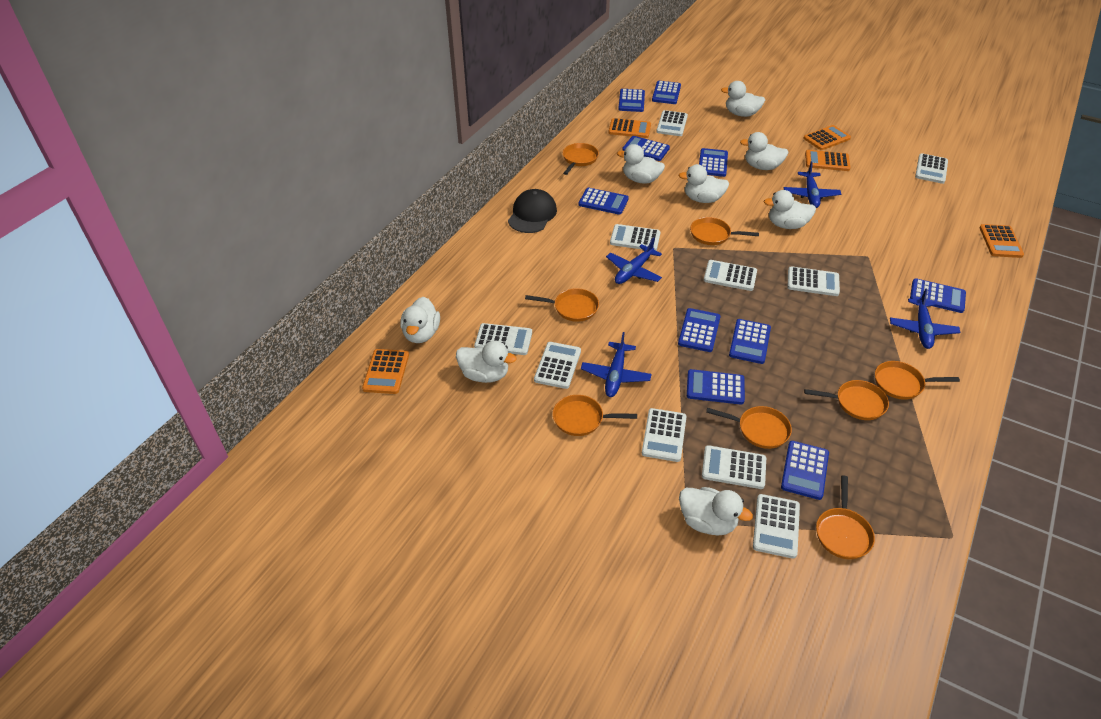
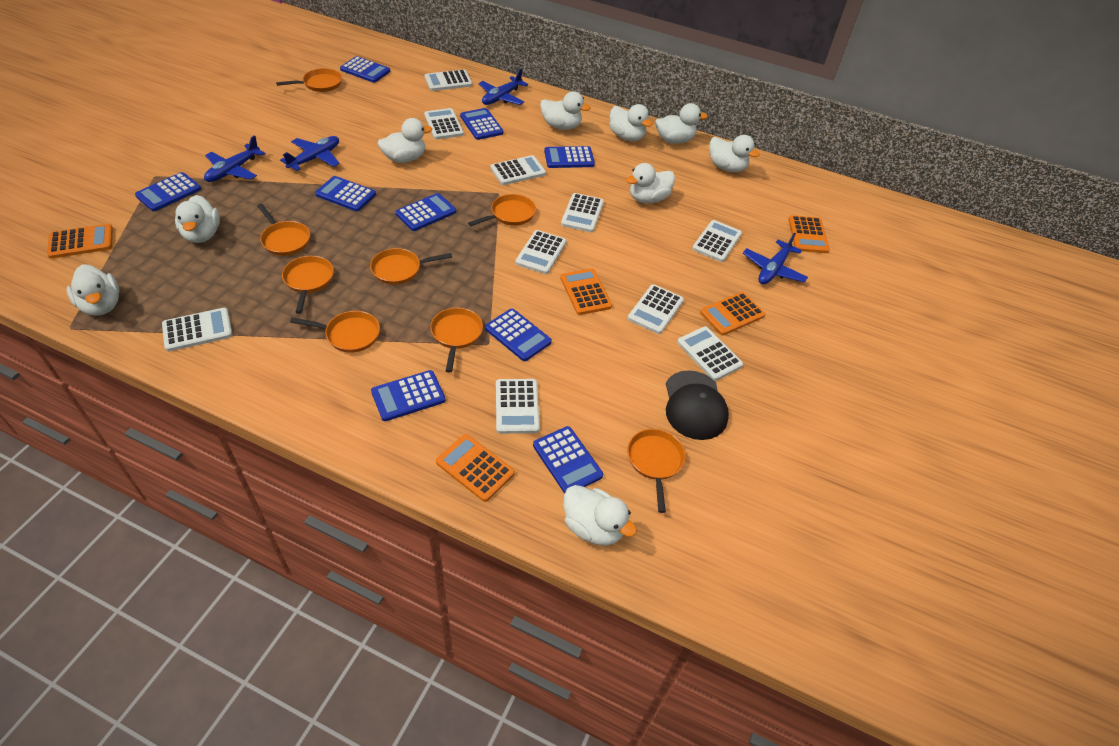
blue calculator: [579,188,629,215] [618,89,645,112] [622,136,670,161] [652,81,681,104] [678,308,721,352] [687,369,745,405] [699,148,728,177] [729,319,771,364] [781,441,829,500] [910,279,966,313] = 10 -> [135,172,201,211] [315,176,376,211] [340,56,390,83] [371,370,446,421] [396,193,456,231] [460,108,504,140] [485,309,552,361] [533,426,603,494] [544,146,595,168] = 9
white duck: [400,297,440,343] [456,341,517,383] [617,144,665,184] [678,164,729,203] [679,487,753,536] [721,81,765,117] [740,132,789,170] [764,190,816,229] = 8 -> [67,265,119,316] [175,195,220,243] [378,118,432,163] [540,91,591,130] [564,485,637,546] [609,104,652,141] [626,163,675,203] [656,103,708,144] [710,135,760,172] = 9

